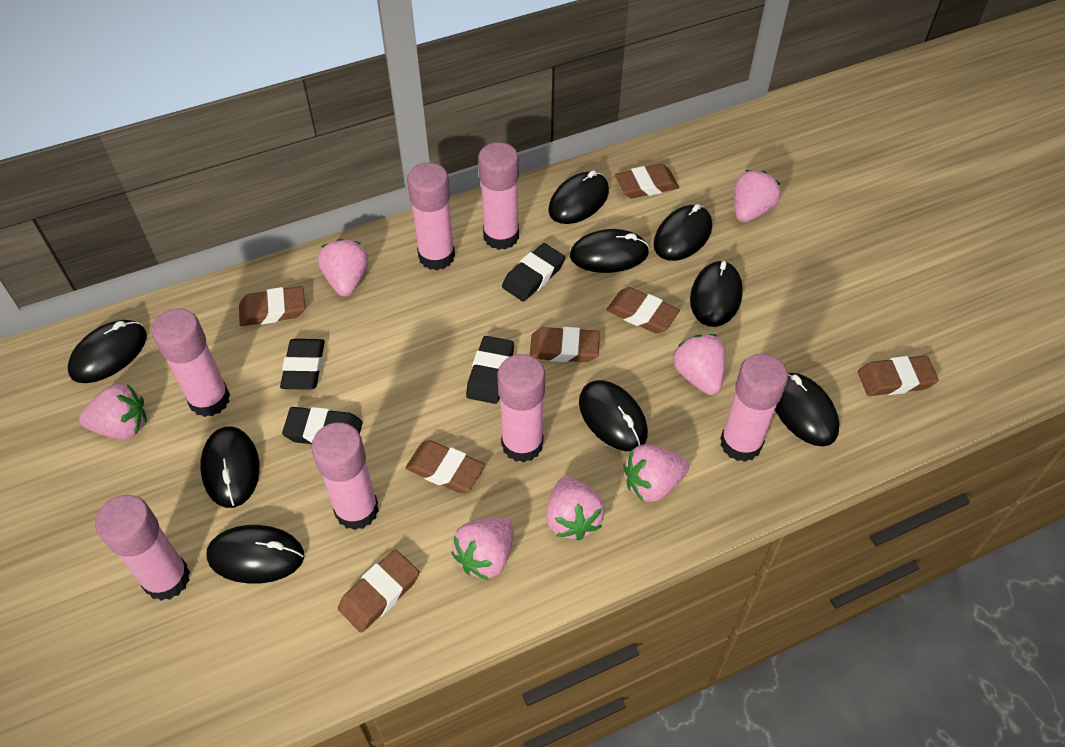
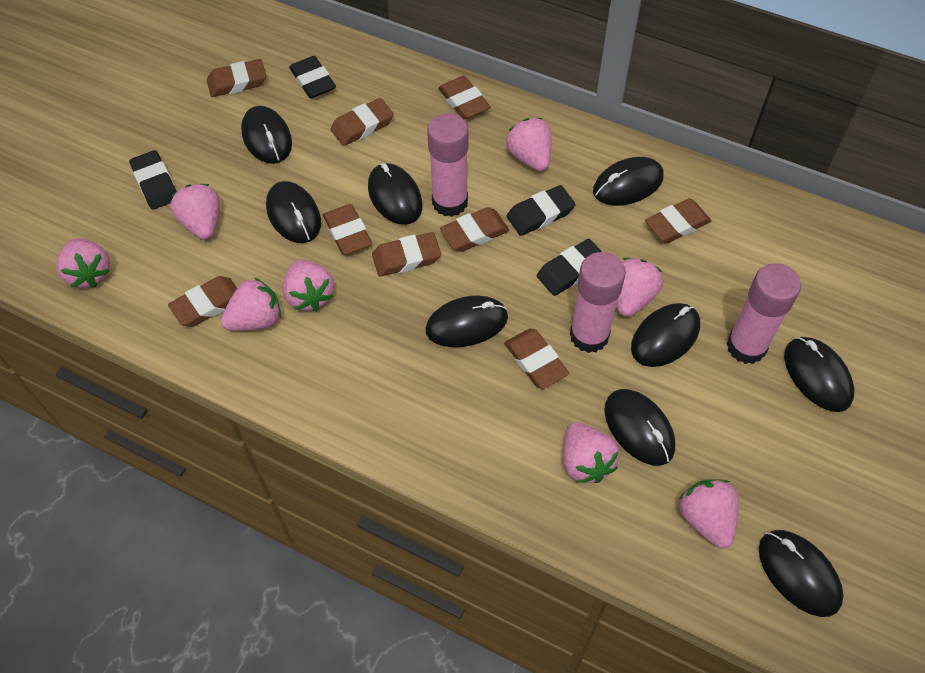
brown eraser: [239,286,305,326] [338,549,419,633] [406,440,485,493] [530,327,600,362] [606,287,680,333] [615,164,679,199] [858,356,939,396] = 7 -> [168,276,237,327] [207,59,266,97] [323,204,372,255] [330,98,394,146] [372,232,441,277] [438,76,490,119] [440,207,509,252] [504,329,569,389] [645,198,711,243] = 9
pink glue stick: [95,495,190,601] [152,308,230,417] [311,423,379,530] [407,162,455,270] [478,142,519,250] [497,354,545,463] [720,353,788,462] = 7 -> [427,113,469,217] [570,252,625,353] [727,263,801,364] = 3
pink strawberry: [79,384,147,439] [318,239,368,297] [451,517,514,580] [546,476,605,541] [623,444,689,502] [673,334,726,395] [734,170,781,222] = 7 -> [56,238,110,288] [170,184,220,240] [221,277,281,331] [283,259,334,311] [506,118,552,171] [564,422,619,483] [616,258,663,317] [679,479,739,549] = 8

